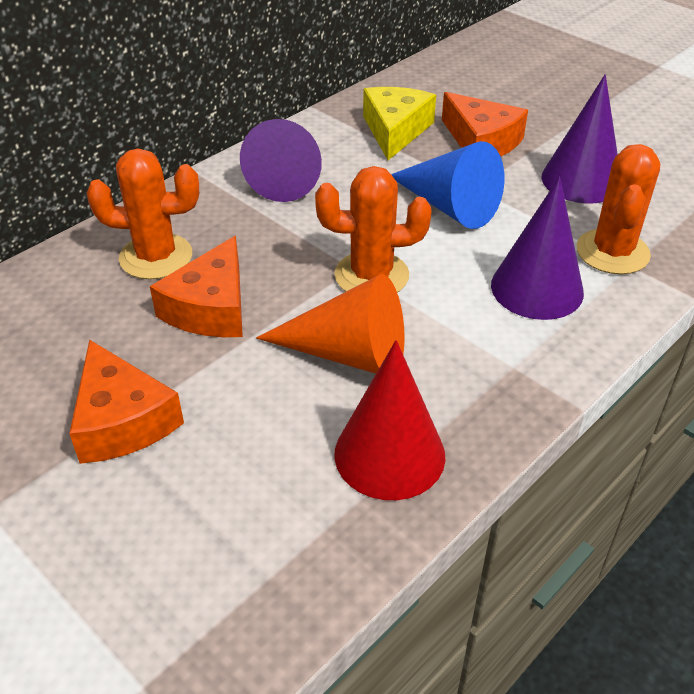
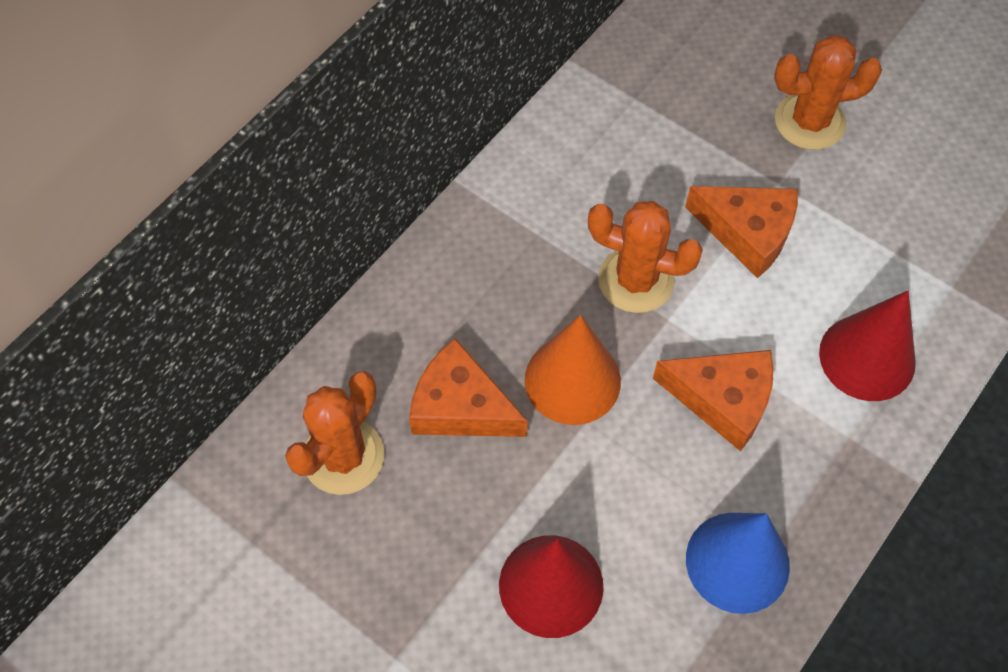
purple cone: [240,119,322,202] [491,177,584,320] [542,74,618,204] = 3 -> none = 0
red cone: [334,340,445,500] = 1 -> [499,535,604,638] [819,291,916,401] = 2
yellow cheese: [363,87,436,160] = 1 -> none = 0

